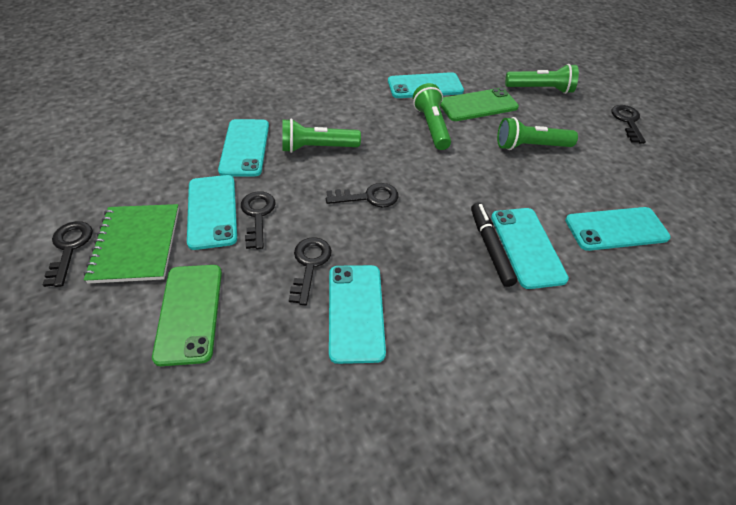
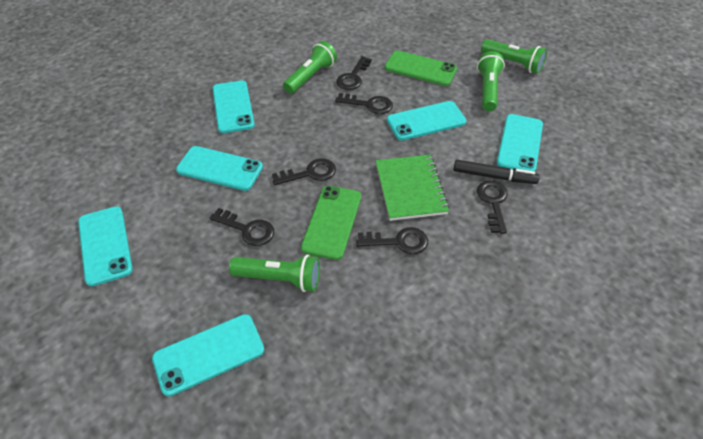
black key: [43,221,93,287] [241,191,276,249] [289,237,332,305] [326,183,399,208] [611,105,646,144] = 5 -> [210,208,274,246] [272,159,336,185] [335,93,393,114] [336,56,372,90] [356,227,428,254] [477,180,508,234] = 6

